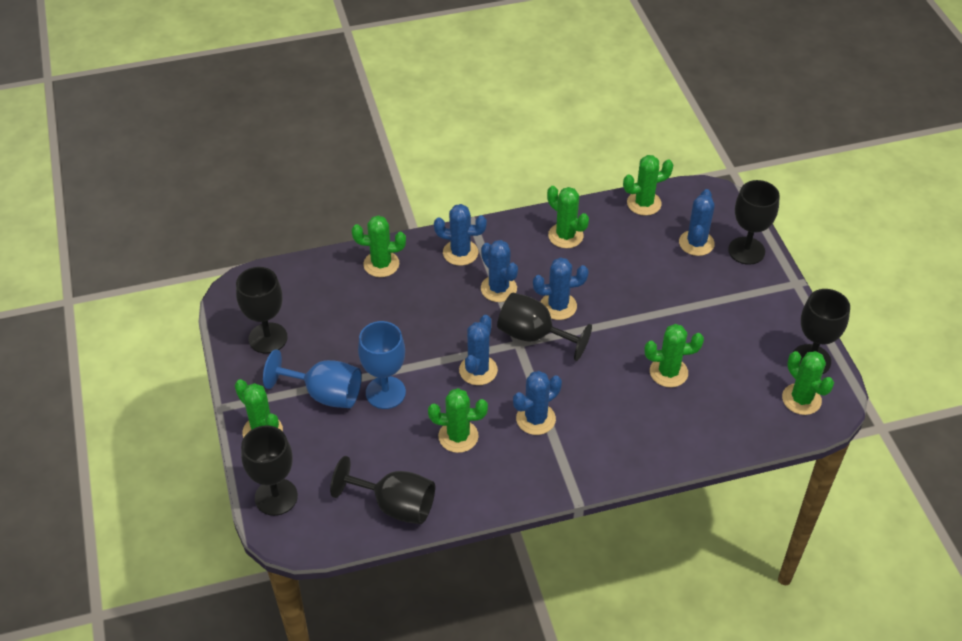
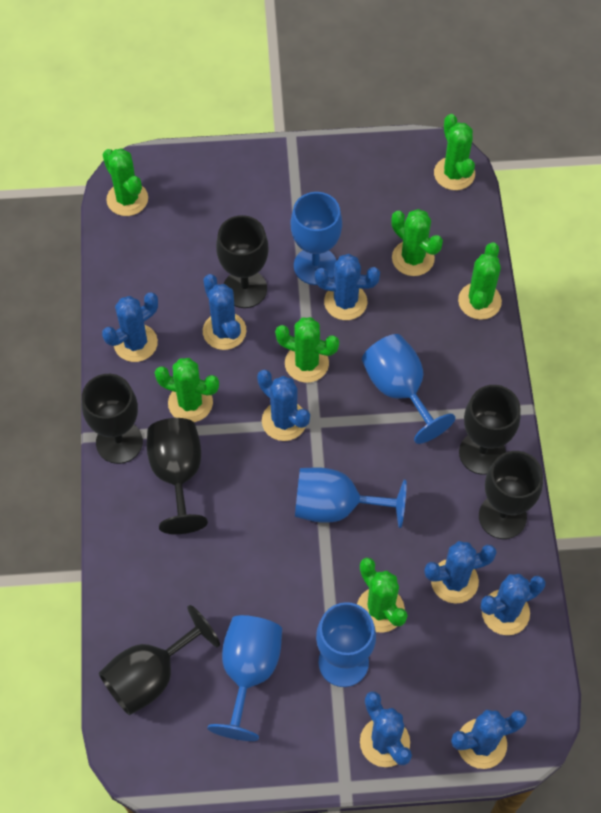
blue cactus: [434,204,487,266] [459,315,498,385] [481,240,518,302] [513,371,562,435] [533,257,589,320] [679,189,715,256] = 6 -> [102,292,158,362] [203,274,246,350] [257,369,310,441] [315,254,380,320] [360,691,412,767] [424,541,497,604] [451,710,527,769] [481,574,545,635] = 8
blue goblet: [263,349,362,408] [358,321,406,409] = 2 -> [207,615,282,741] [291,192,342,285] [295,467,407,528] [316,602,376,687] [362,334,455,444] = 5

